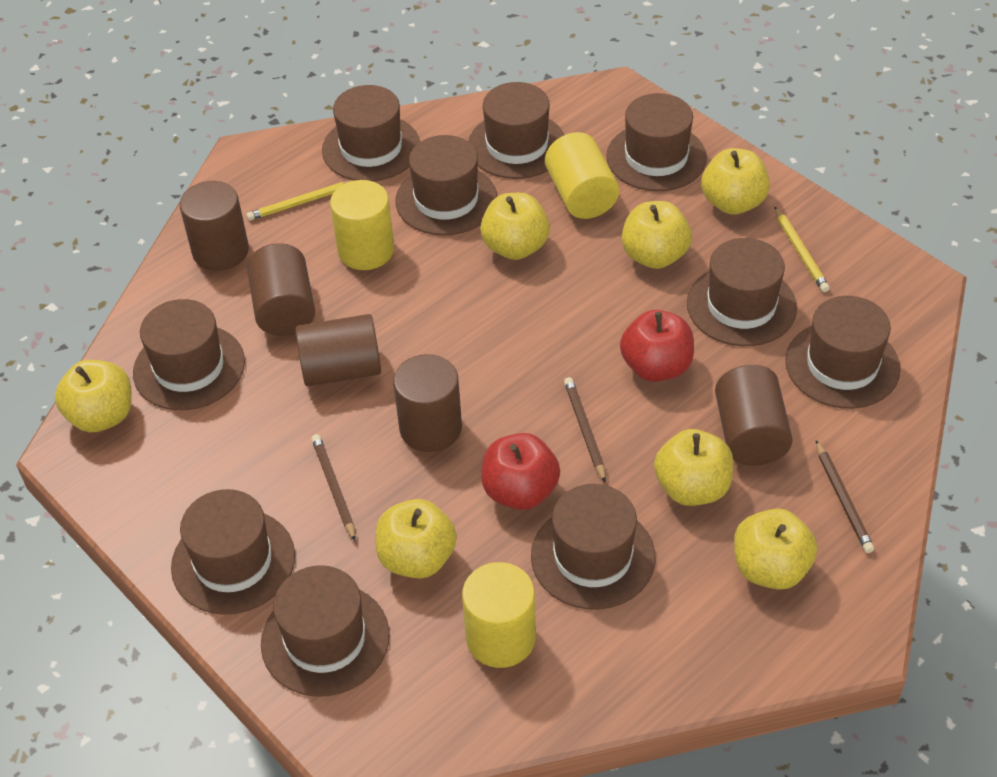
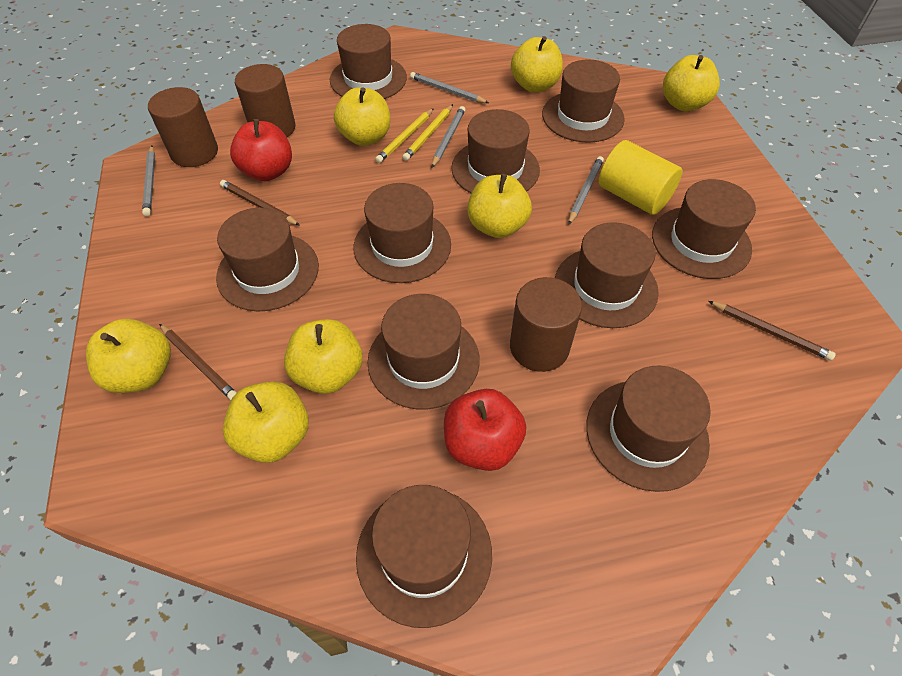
brown cylinder: [180,181,249,271] [247,243,315,336] [295,314,381,386] [393,354,462,452] [715,365,793,466] = 5 -> [148,87,218,167] [235,64,296,137] [510,277,582,372] = 3
grey pencil: none = 0 -> [142,146,155,216] [410,72,489,103] [432,106,465,168] [568,156,604,225] = 4
yellow cylinder: [330,180,394,270] [462,562,536,668] [545,132,619,219] = 3 -> [599,140,683,215] = 1

